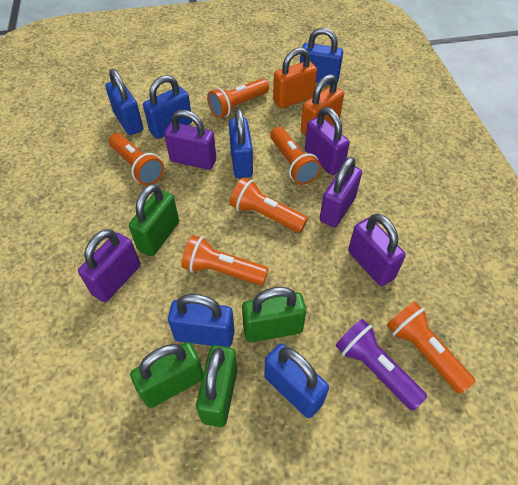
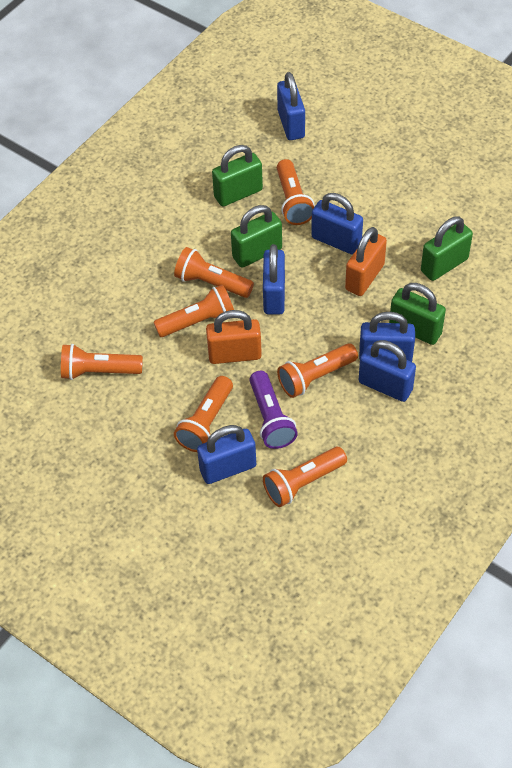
orange flashlight: [109,133,164,185] [181,235,269,285] [207,78,269,118] [230,177,308,233] [270,127,321,185] [387,301,476,394] = 6 -> [61,344,143,380] [154,285,234,337] [174,247,254,298] [174,376,233,452] [263,447,347,507] [277,159,314,225] [277,343,358,398] = 7
purple padlock: [78,229,140,302] [164,110,216,170] [305,107,350,175] [319,157,362,227] [348,214,406,286] = 5 -> none = 0

